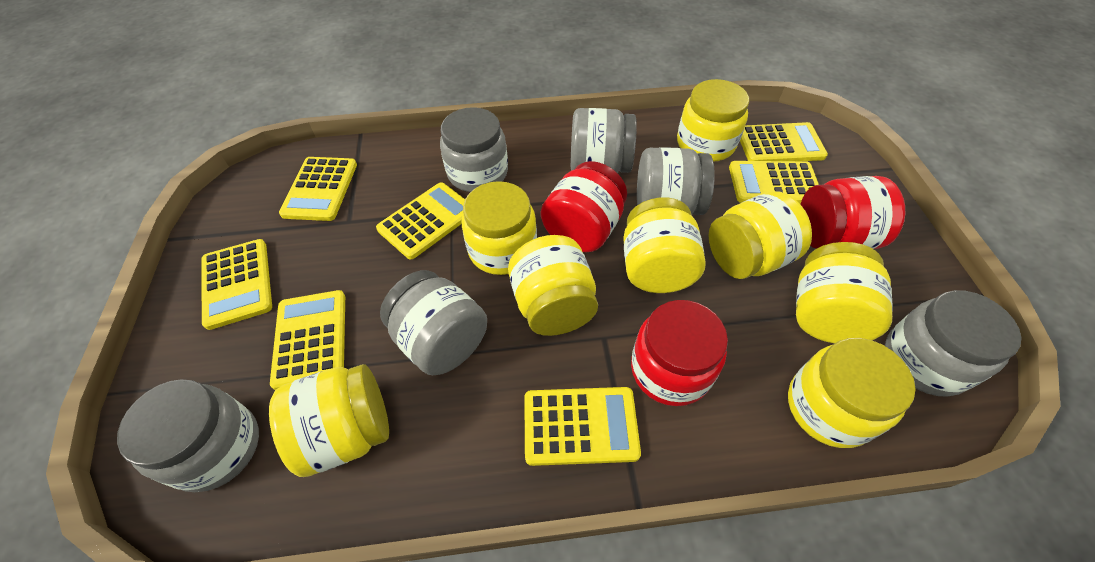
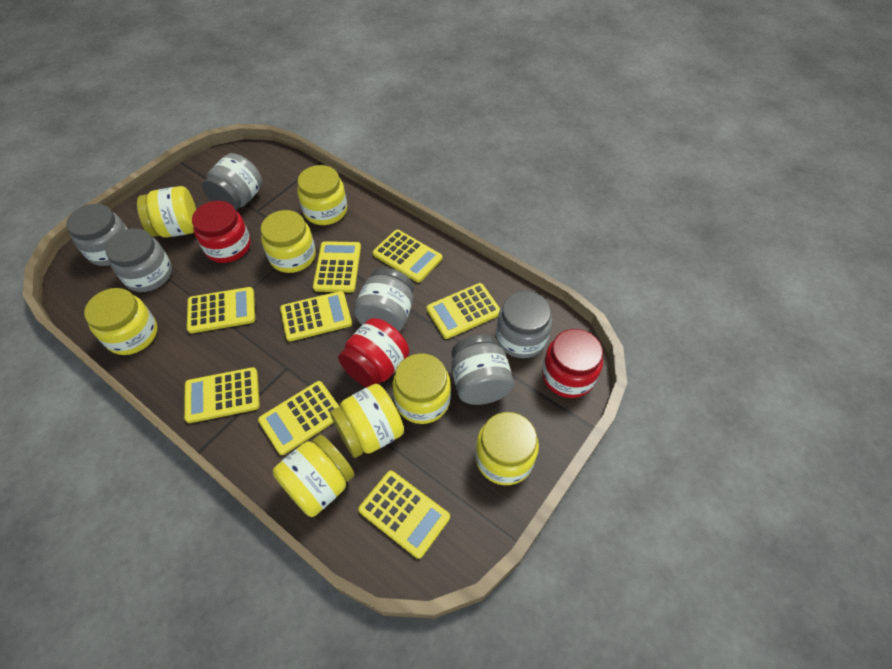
yellow calculator: [201,239,272,330] [270,290,345,390] [279,157,357,221] [376,183,465,259] [524,387,641,466] [729,161,819,204] [740,122,828,161] = 7 -> [184,367,260,423] [187,287,255,333] [258,381,340,455] [280,291,352,342] [313,241,361,292] [358,471,450,559] [373,230,442,282] [426,283,500,339] = 8

